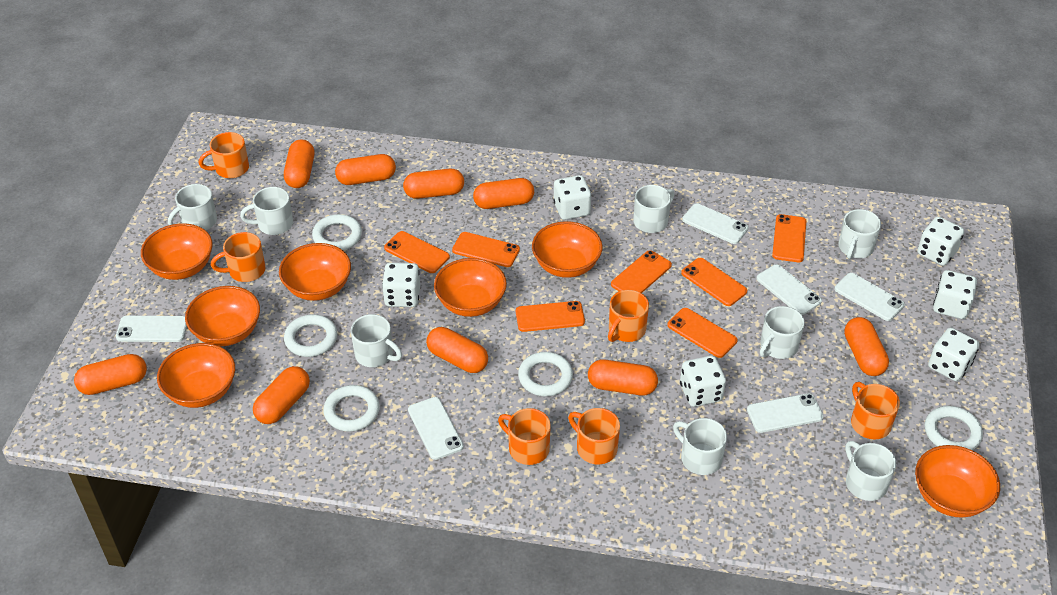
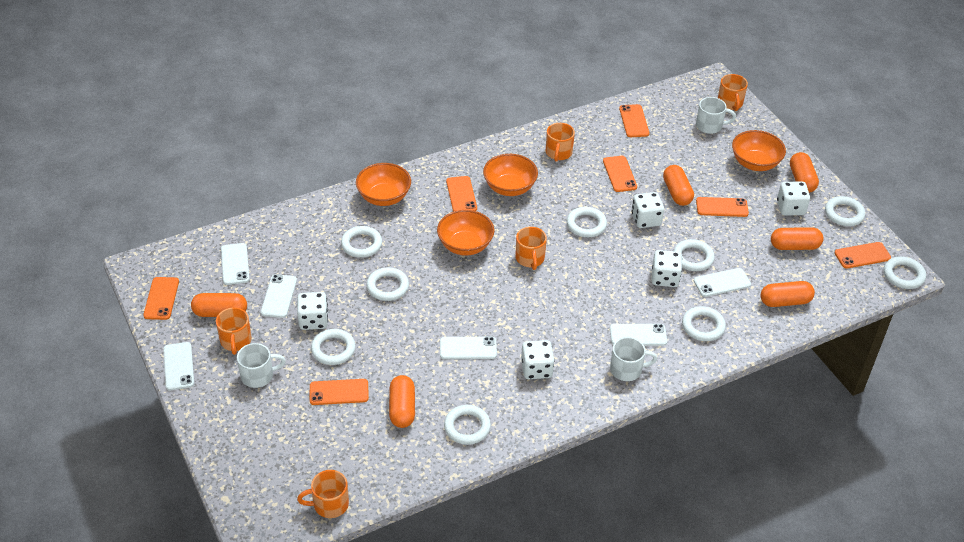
orange bowl: [141,223,213,280] [157,343,235,408] [185,286,260,346] [279,243,351,301] [434,258,507,317] [532,221,603,278] [915,445,1000,518] = 7 -> [356,163,411,206] [437,210,494,255] [483,154,538,196] [732,130,786,171] = 4
orange capsule: [74,354,147,395] [253,366,310,424] [284,139,314,188] [335,154,396,185] [403,169,464,199] [426,327,488,373] [473,178,534,209] [588,360,658,395] [844,317,889,376] = 9 -> [191,293,247,317] [389,375,415,428] [663,165,694,206] [760,281,815,307] [771,227,824,250] [790,152,819,193] = 6
orange mug: [199,132,249,178] [211,232,266,282] [498,408,551,465] [568,408,620,464] [608,290,649,342] [851,382,900,439] = 6 -> [216,308,252,355] [297,470,349,518] [515,227,547,270] [546,123,575,162] [718,74,748,111] = 5
white dice: [382,263,420,307] [553,175,591,220] [680,356,726,407] [917,217,964,266] [928,328,979,381] [933,270,977,319] = 6 -> [297,292,328,330] [521,340,554,379] [631,192,664,228] [651,250,682,287] [777,182,810,215] = 5
white mug: [168,184,217,230] [240,187,293,235] [351,314,402,367] [633,185,674,233] [673,418,727,475] [760,306,804,359] [838,209,881,259] [845,441,896,501] = 8 -> [237,343,286,388] [610,337,657,381] [696,97,736,134] = 3
white ring: [284,314,338,357] [312,214,362,251] [323,385,380,432] [518,352,573,397] [925,406,983,450] = 5 -> [311,329,355,365] [341,226,382,258] [366,267,409,301] [444,405,491,445] [567,207,607,237] [673,239,715,271] [682,306,726,341] [825,196,865,226] [884,256,926,289] = 9

